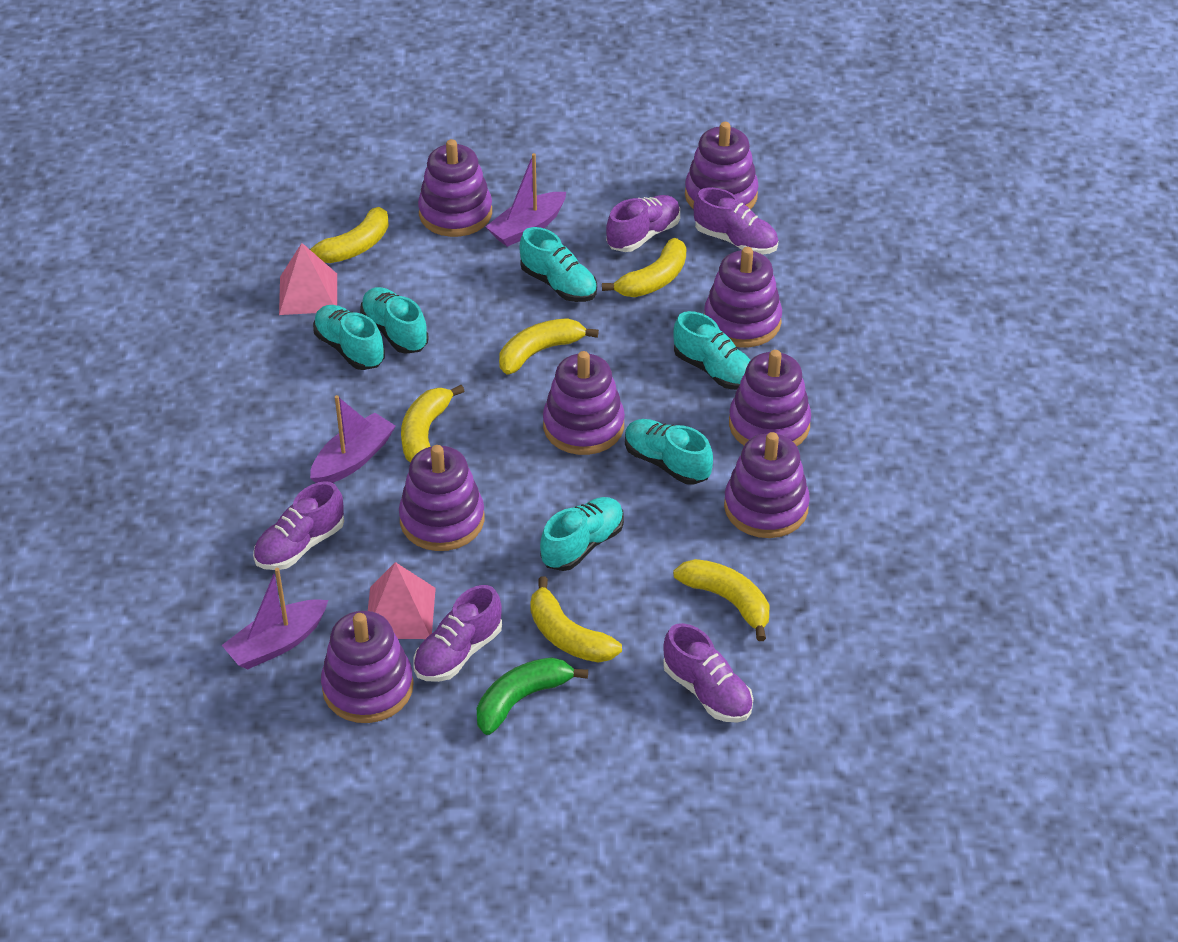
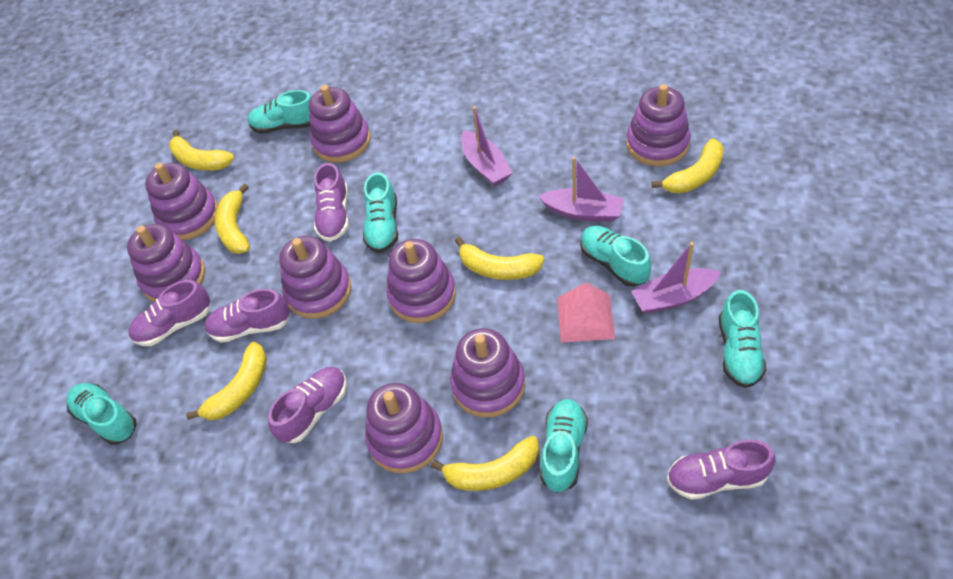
green banana: [477,657,588,735] = 1 -> none = 0
pink pyramid: [279,243,337,315] [368,562,436,639] = 2 -> [557,282,615,343] = 1

